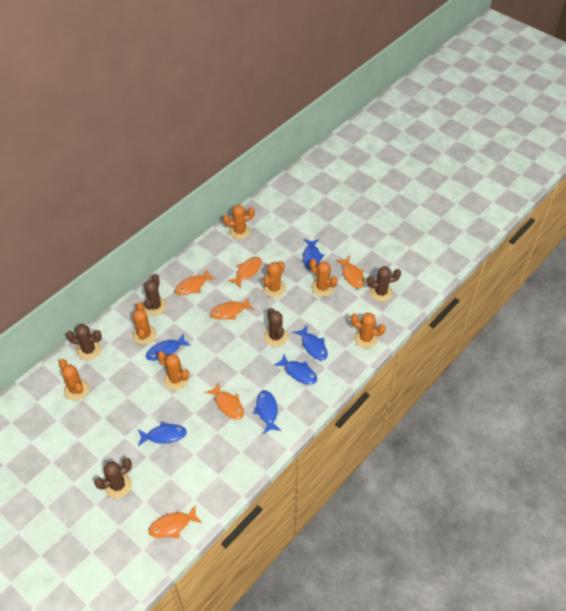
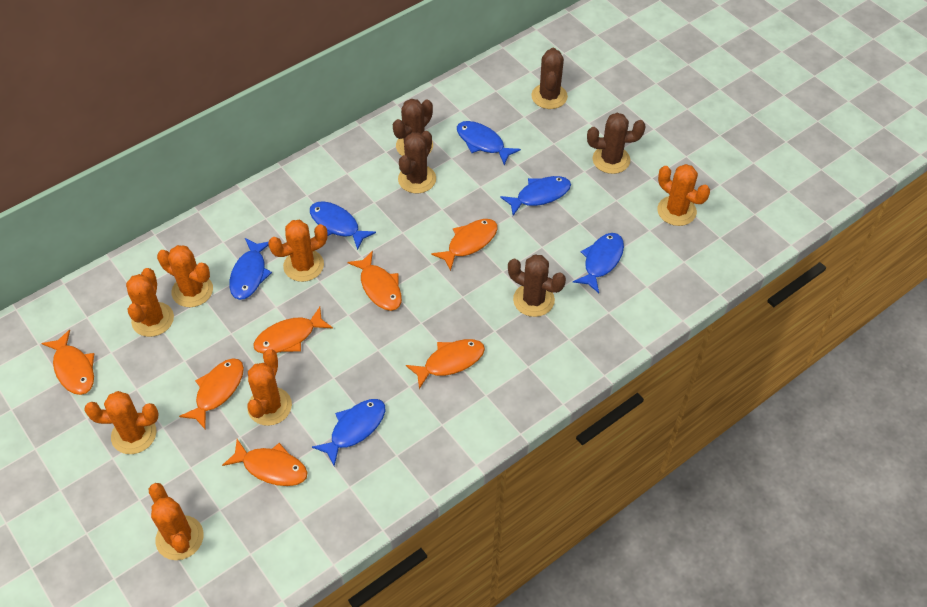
orange fish: [149,505,202,538] [175,269,216,295] [205,383,244,419] [210,297,254,320] [228,257,262,288] [336,256,364,288] = 6 -> [41,330,94,395] [179,358,244,429] [222,439,308,486] [253,307,333,353] [347,251,402,311] [406,339,485,389] [431,219,497,271] = 7

